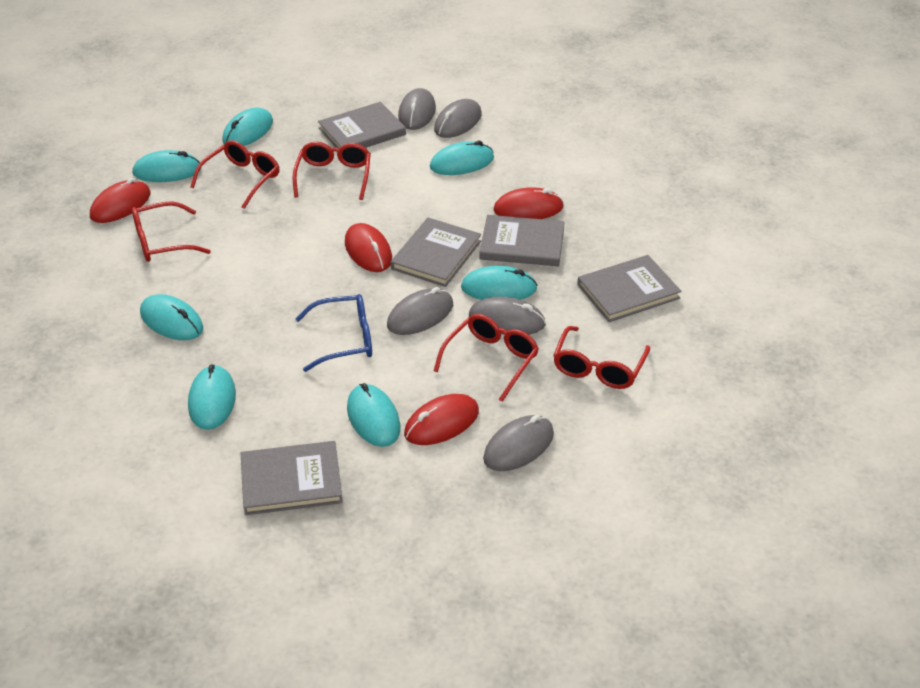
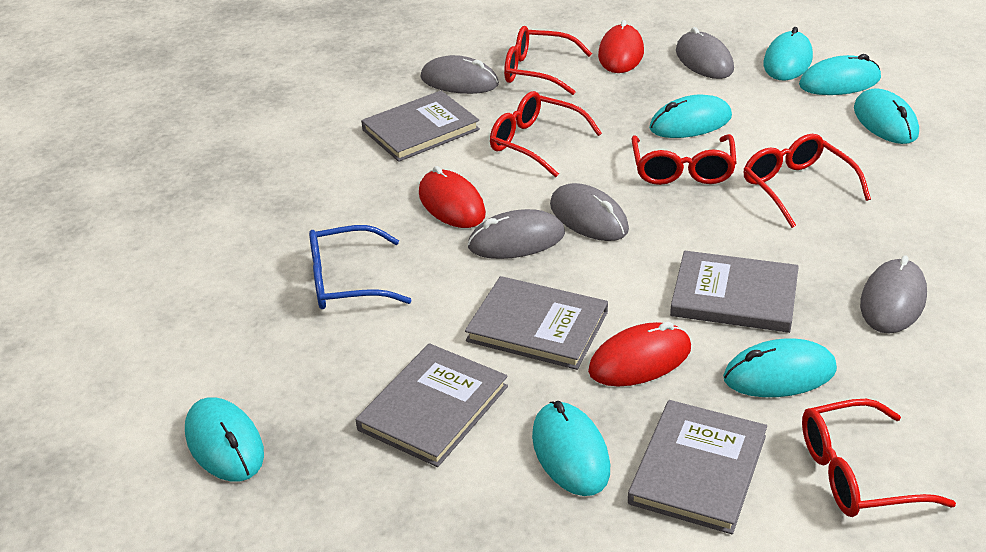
red mouse: [90,178,151,223] [345,223,392,272] [404,394,479,445] [493,187,564,219] = 4 -> [419,166,486,228] [588,322,691,387] [598,20,644,73] = 3

